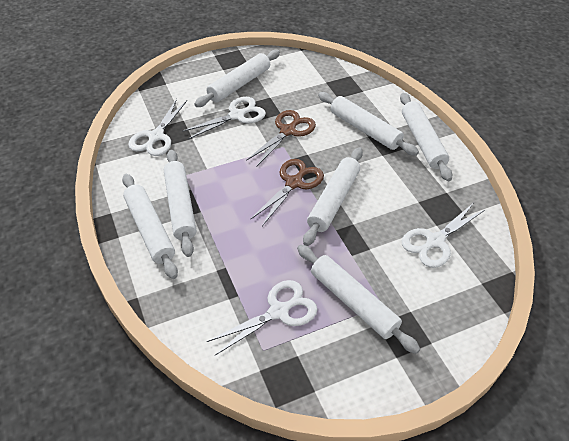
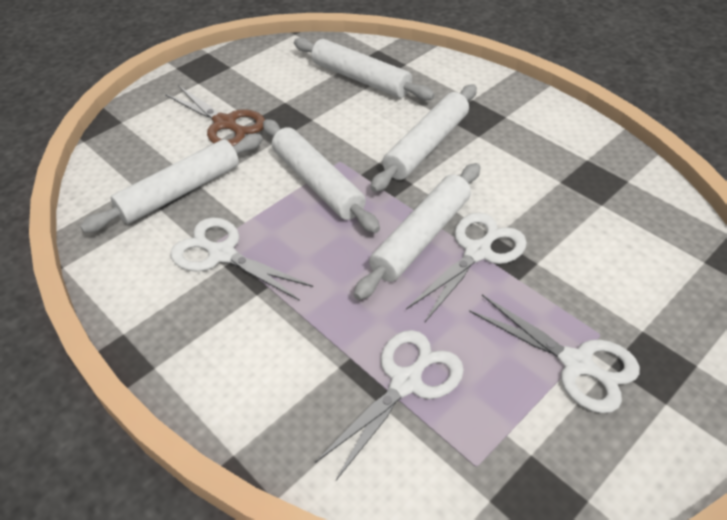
brown scissors: [246,110,316,166] [250,159,324,226] = 2 -> [165,85,265,146] = 1
white rolling pin: [122,174,178,279] [164,149,196,257] [194,50,280,107] [297,245,420,354] [303,147,363,246] [318,92,419,156] [400,93,452,181] = 7 -> [80,134,263,233] [263,119,380,233] [294,38,435,101] [354,163,480,300] [370,84,477,192] = 5

